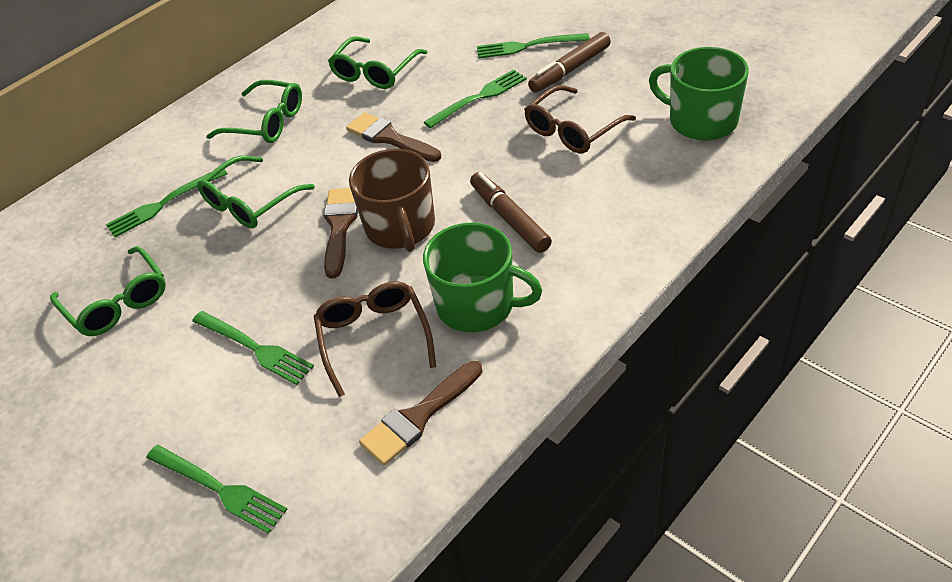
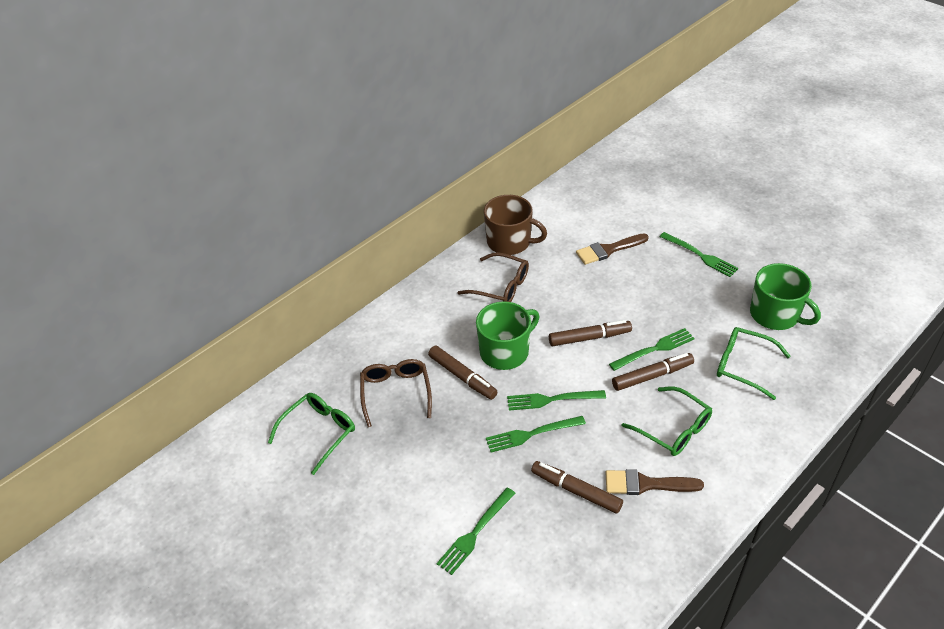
brown brush: [324,188,358,279] [346,112,441,162] [359,361,482,466] = 3 -> [576,234,649,265] [606,469,704,495] = 2
brown marker: [470,172,552,253] [528,32,611,93] = 2 -> [428,346,497,400] [531,461,623,513] [549,320,632,346] [612,353,694,391] = 4
green glasses: [50,246,166,336] [197,155,315,229] [207,80,302,143] [328,36,428,89] = 4 -> [268,393,355,475] [622,386,712,456] [717,327,790,400] = 3

